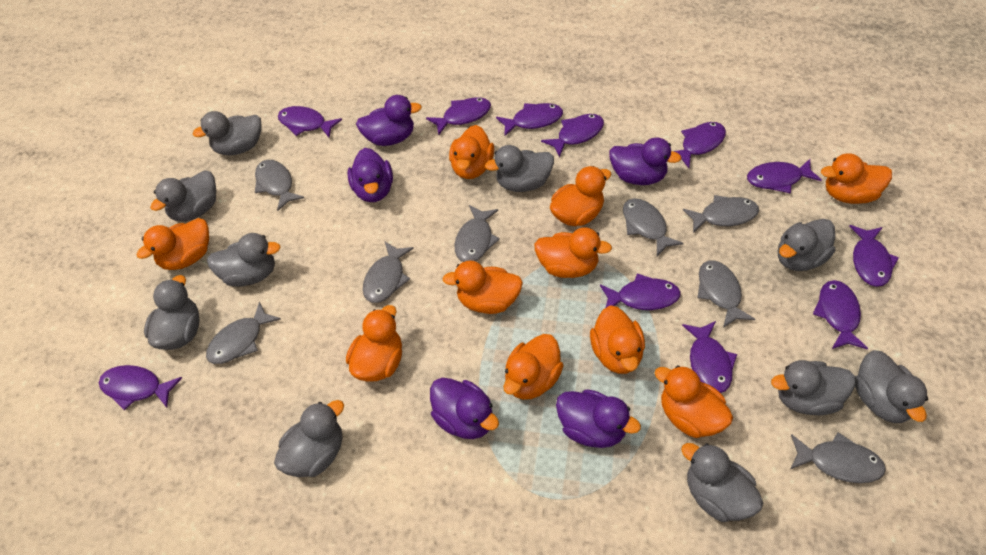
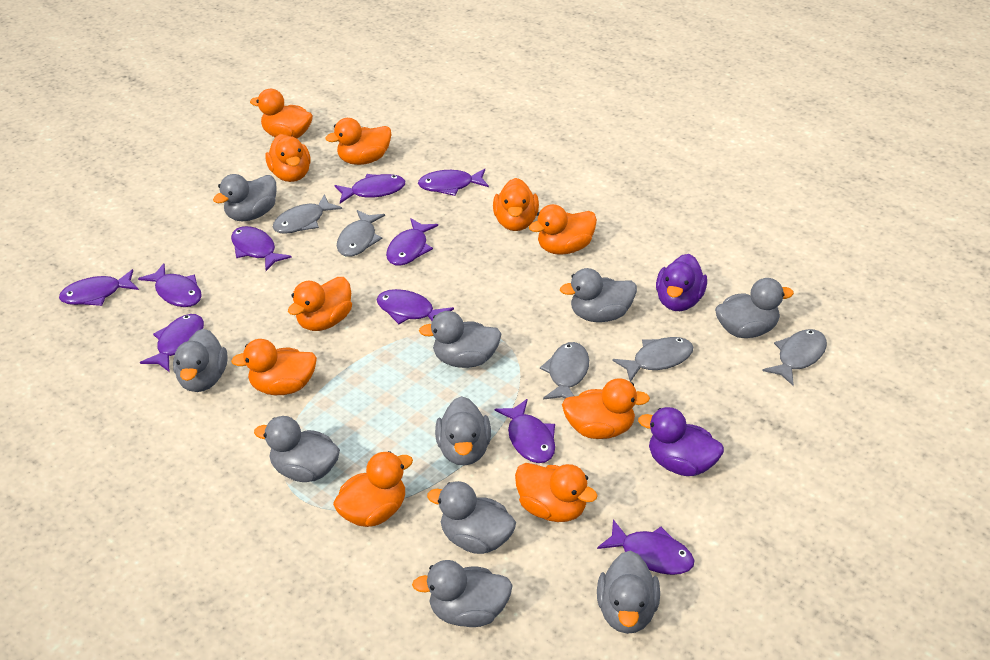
grey fish: [206,301,281,364] [255,160,304,211] [363,242,414,303] [454,205,500,262] [623,198,684,256] [683,195,759,233] [697,260,755,328] [790,432,886,483] = 8 -> [273,194,342,234] [337,210,385,257] [540,342,589,400] [612,337,693,382] [762,329,827,386] = 5
purple duck: [347,148,393,202] [356,95,422,146] [430,378,499,439] [556,389,641,448] [609,137,681,185] = 5 -> [638,407,724,476] [656,254,707,311] = 2
purple fish: [99,365,182,410] [278,106,342,137] [426,97,491,135] [496,103,563,137] [541,114,604,157] [600,273,681,310] [674,122,726,168] [682,321,737,393] [747,159,822,194] [813,280,868,349] [849,225,899,287] = 11 -> [59,269,139,306] [138,264,202,307] [140,314,204,372] [231,226,292,271] [334,174,405,203] [377,289,454,324] [386,218,438,266] [418,169,489,196] [495,399,555,463] [597,519,694,575] = 10

